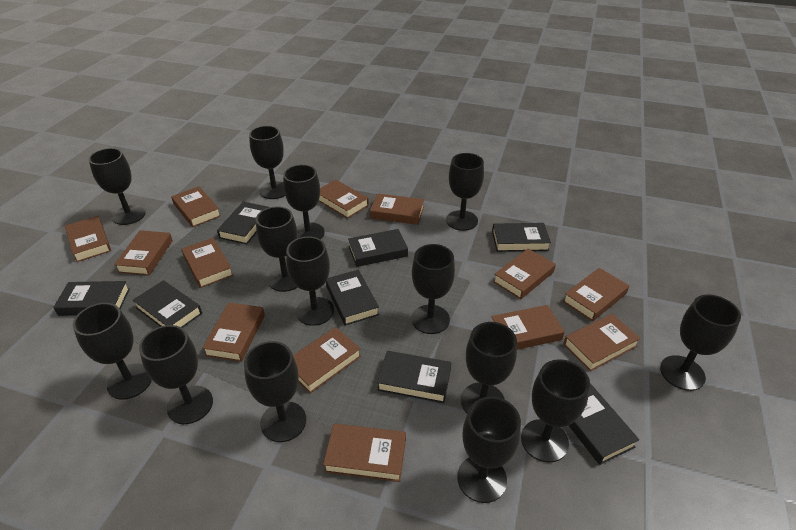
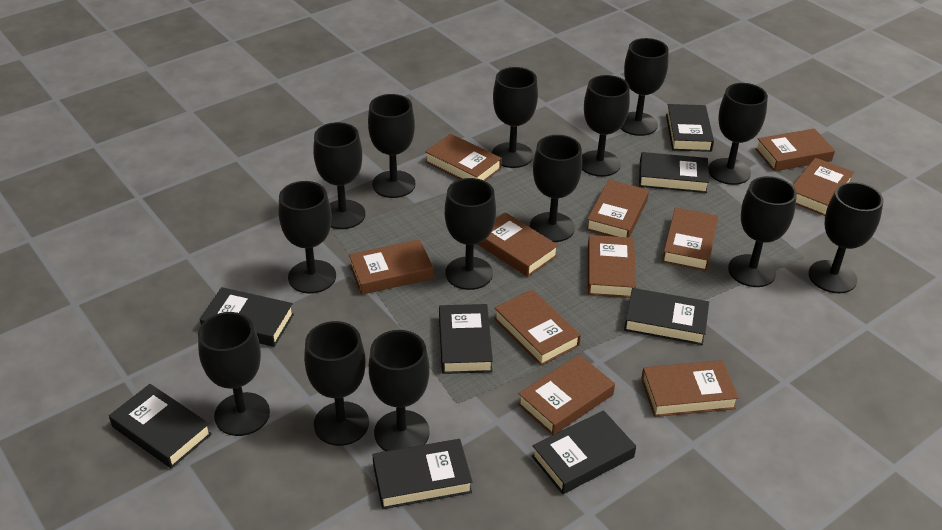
brown book: [65,216,111,262] [114,230,173,276] [171,186,221,227] [181,238,233,288] [202,302,265,362] [293,327,361,393] [319,180,369,219] [323,423,406,482] [370,193,424,225] [491,305,565,350] [493,249,556,299] [563,268,629,321] [563,314,641,371] = 13 -> [349,239,433,295] [425,134,502,181] [478,212,559,277] [494,289,581,366] [518,354,615,435] [586,180,649,238] [588,235,636,298] [641,360,739,417] [662,207,718,271] [755,129,835,171] [793,158,854,216] = 11

